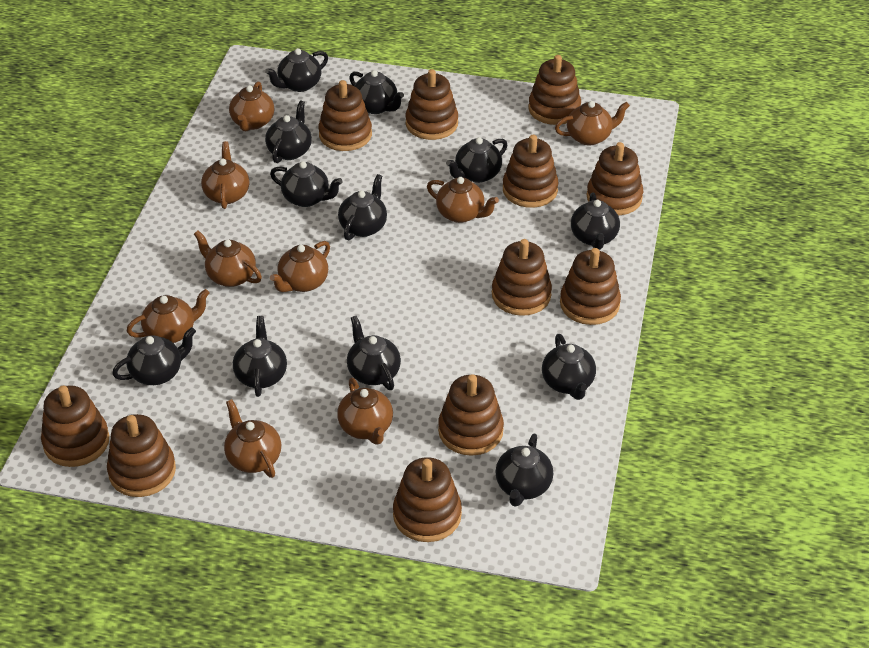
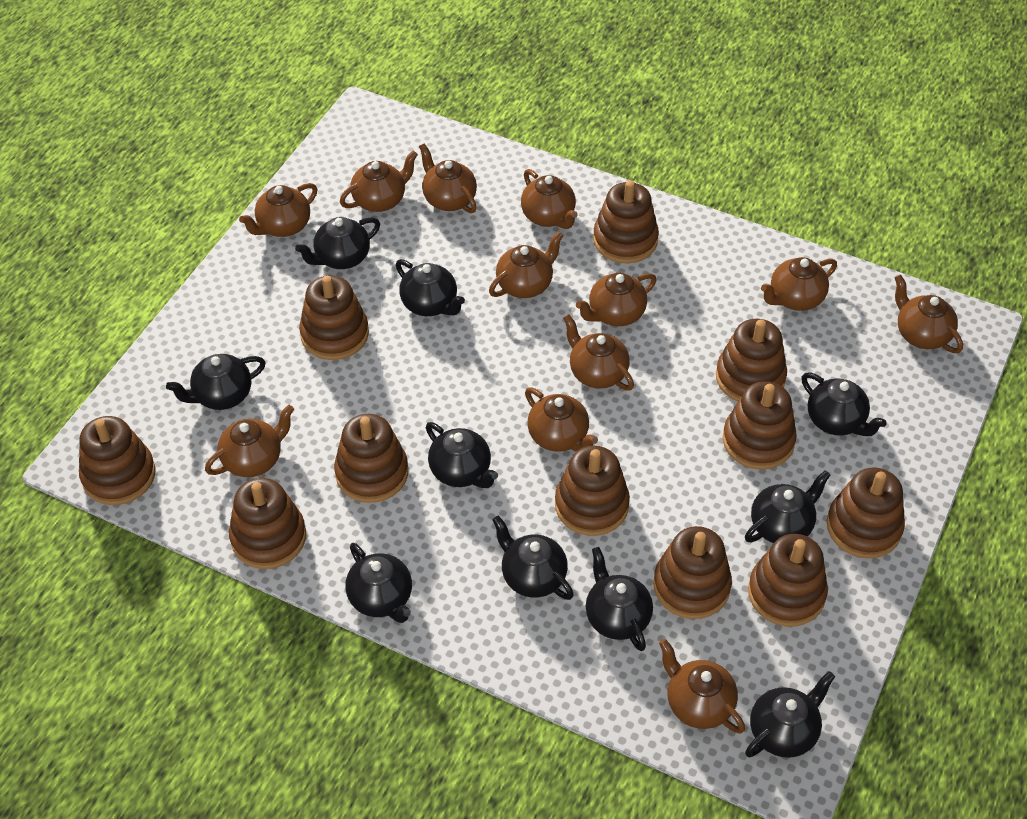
black teapot: [112,327,196,385] [233,316,287,397] [265,48,328,92] [265,101,312,163] [270,161,343,207] [338,174,387,240] [347,316,401,390] [349,70,404,114] [446,137,507,183] [495,434,553,507] [542,334,596,400] [571,192,620,250] = 12 -> [166,354,266,410] [295,217,380,269] [345,543,412,623] [396,259,465,316] [426,422,498,488] [492,516,574,600] [586,547,653,651] [745,470,830,543] [745,671,835,758] [801,373,887,436] = 10
brown teapot: [127,289,209,343] [194,230,262,287] [201,141,249,209] [224,399,281,478] [229,81,275,131] [270,241,330,292] [337,378,393,445] [427,177,499,223] [555,101,630,146] = 9 -> [205,405,294,477] [239,183,318,237] [340,151,418,212] [419,143,477,213] [489,231,563,298] [521,169,578,229] [525,387,598,452] [563,314,634,391] [576,273,657,326] [659,639,745,734] [761,257,837,311] [894,275,963,353] = 12

